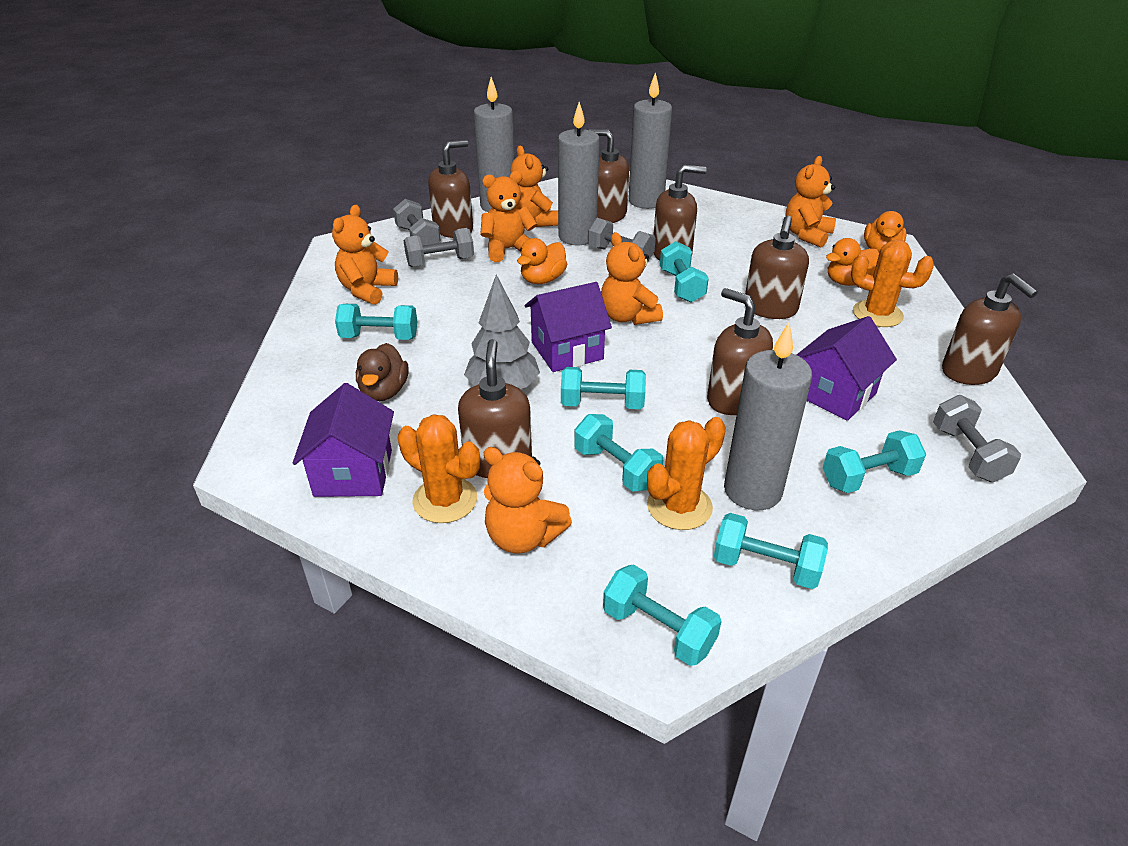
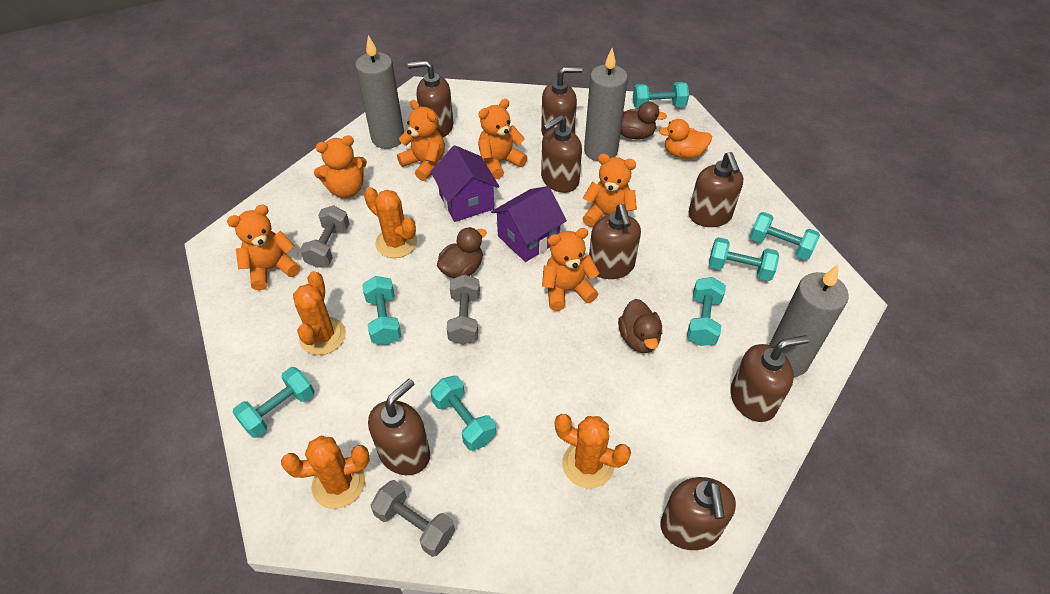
brown duck: [356,343,409,401] = 1 -> [437,227,487,278] [618,299,662,353] [621,102,667,139] = 3
brown soap dispenser: [428,140,473,238] [458,339,532,478] [589,129,629,223] [653,165,707,261] [707,288,773,415] [745,216,809,319] [942,273,1038,385] = 7 -> [368,378,430,475] [408,60,453,137] [541,66,583,136] [541,115,582,193] [589,204,641,279] [660,477,736,550] [688,152,743,227] [730,335,809,422] = 8
grey candle: [474,77,515,212] [558,102,600,245] [628,72,672,209] [724,323,812,510] = 4 -> [355,35,404,149] [584,48,628,162] [769,265,849,377] = 3
grey dumbbell: [393,199,441,246] [404,228,474,267] [588,218,656,261] [933,395,1021,482] = 4 -> [300,205,350,268] [371,480,455,557] [447,274,480,345] = 3
grey tree: [464,274,540,389] = 1 -> none = 0
orange cactus: [398,414,480,523] [647,417,726,530] [851,240,934,327] = 3 -> [281,435,370,509] [293,271,346,355] [364,187,417,258] [555,414,631,489] = 4
orange duck: [517,238,567,284] [826,238,879,286] [864,211,907,253] = 3 -> [659,119,712,158] = 1
purple house: [293,383,394,497] [525,282,612,372] [797,316,897,421] = 3 -> [431,145,500,222] [491,186,567,262] = 2

